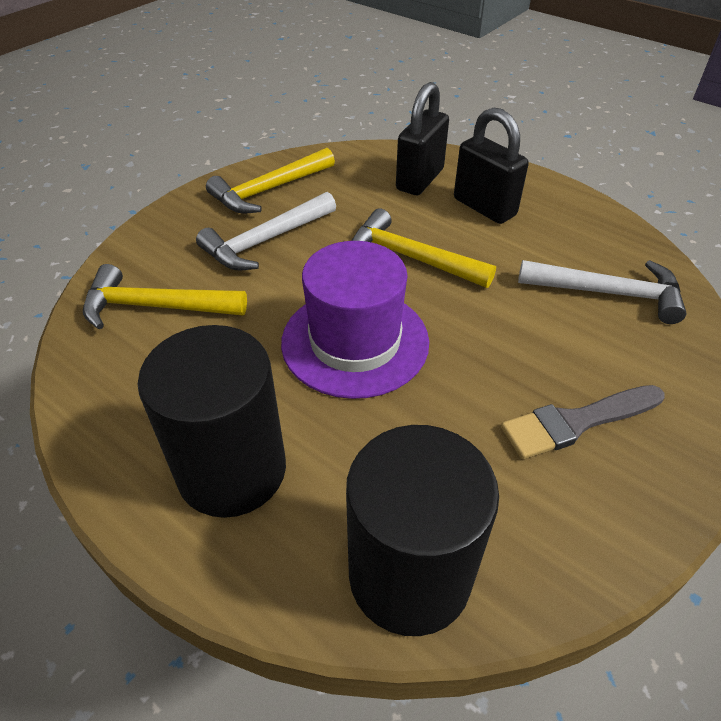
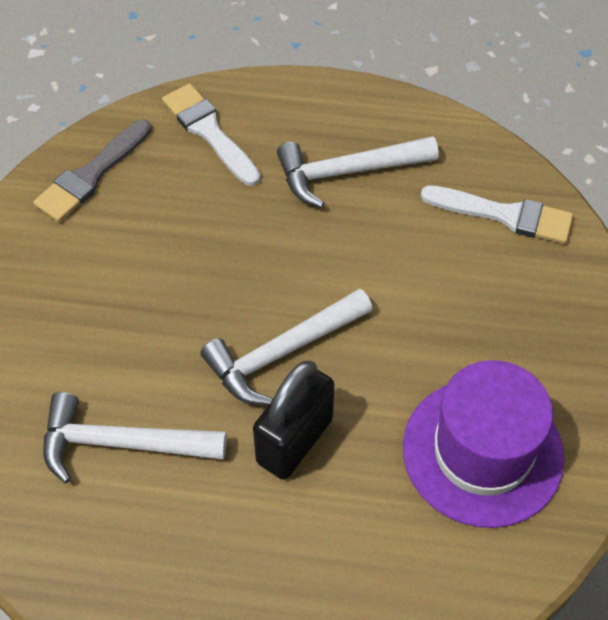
black cylinder: [137,325,286,518] [346,425,499,636] = 2 -> none = 0
black padlock: [396,82,449,195] [454,108,529,224] = 2 -> [253,361,335,480] = 1
white brush: none = 0 -> [162,83,260,186] [421,185,573,244] = 2
white hammer: [196,192,336,271] [518,260,686,324] = 2 -> [43,392,227,483] [200,288,373,405] [277,136,439,208] = 3
yellow hammer: [83,264,247,330] [206,148,335,213] [352,208,496,288] = 3 -> none = 0

